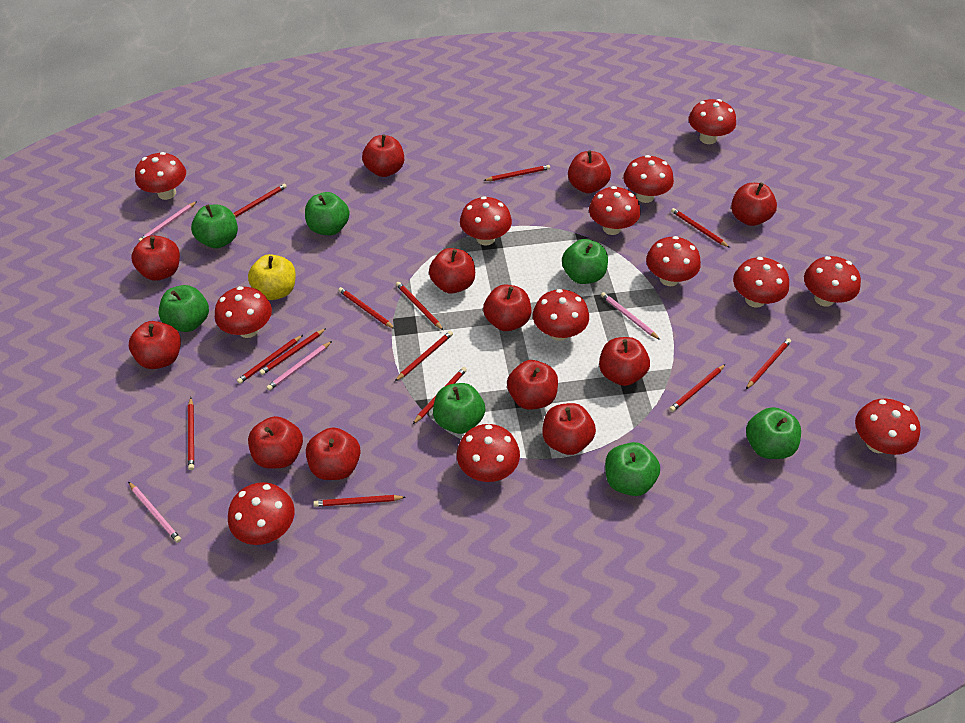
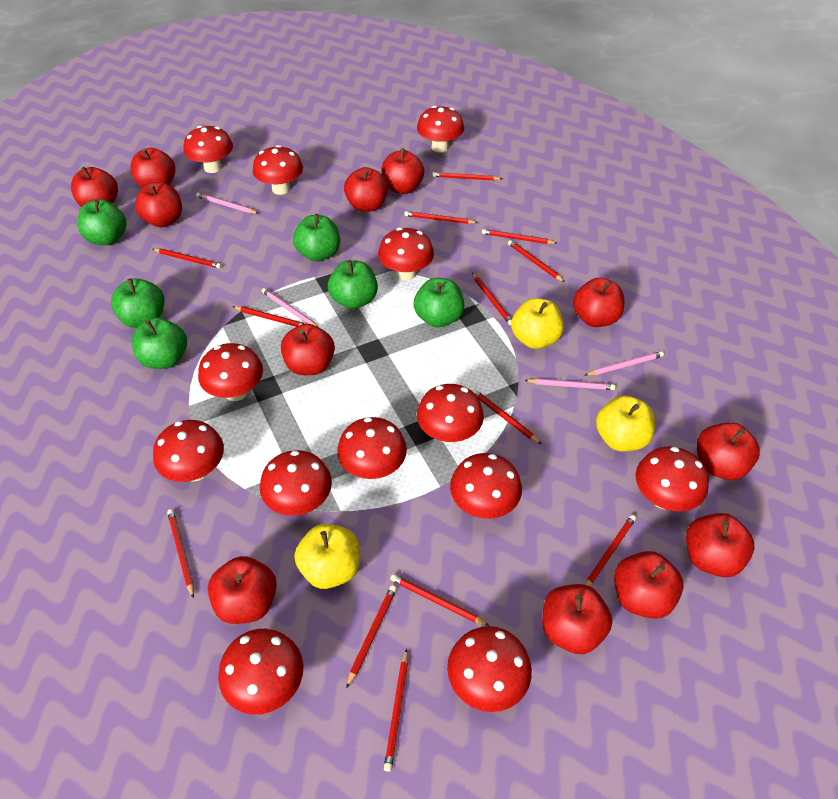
green apple: [159,285,209,332] [191,205,238,248] [305,192,350,235] [433,383,485,434] [562,239,608,284] [605,442,660,496] [746,407,801,459] = 7 -> [77,199,126,245] [111,278,164,328] [132,317,187,369] [293,214,340,262] [328,260,378,309] [414,278,464,327] = 6
yellow apple: [248,254,296,300] = 1 -> [294,524,360,589] [511,298,564,349] [596,396,655,451] = 3

